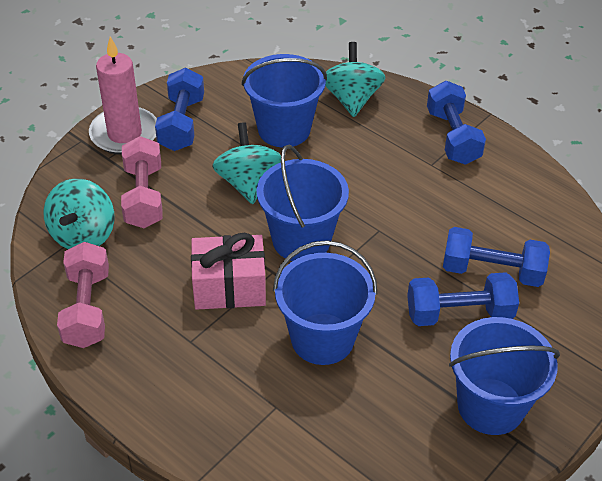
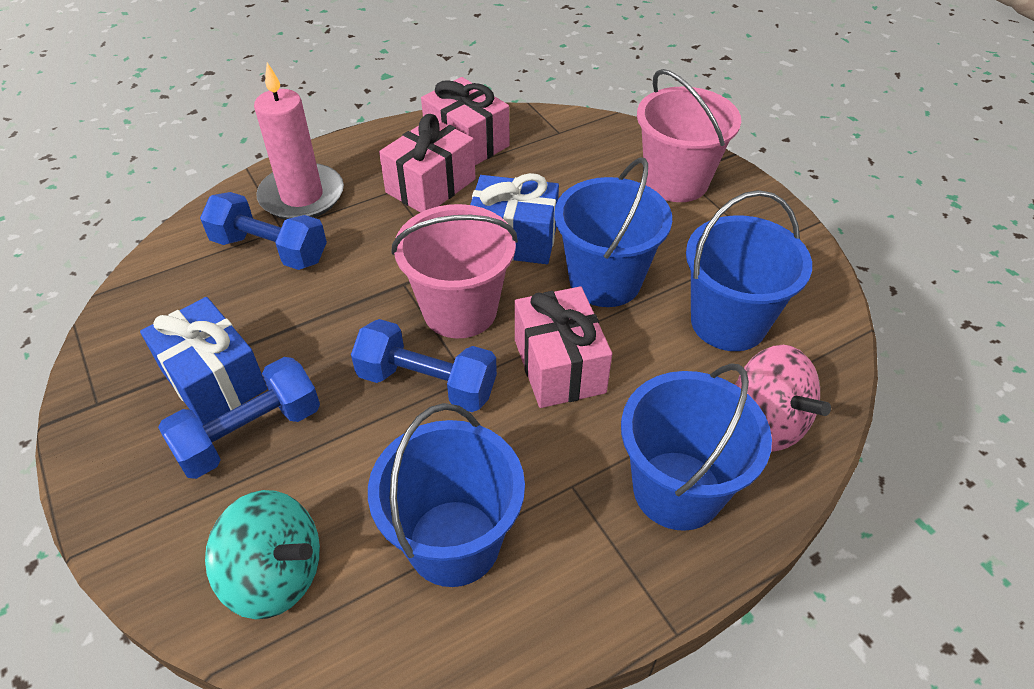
blue dumbbell: [155,68,204,151] [407,272,519,326] [427,81,486,165] [443,227,550,287] = 4 -> [158,357,320,479] [200,192,327,270] [351,319,497,412] = 3
blue gift: none = 0 -> [140,297,267,426] [470,173,559,264] = 2
pink bucket: none = 0 -> [391,204,518,338] [637,69,741,202] = 2
pink dumbbell: [57,242,109,348] [121,136,163,228] = 2 -> none = 0
pink gift: [191,232,266,310] = 1 -> [379,114,476,213] [421,77,510,165] [515,286,612,408] = 3
pink spinning top: none = 0 -> [734,345,831,452] = 1
turquoise spinning top: [43,178,114,249] [212,122,281,204] [325,42,385,117] = 3 -> [205,490,320,619] = 1

